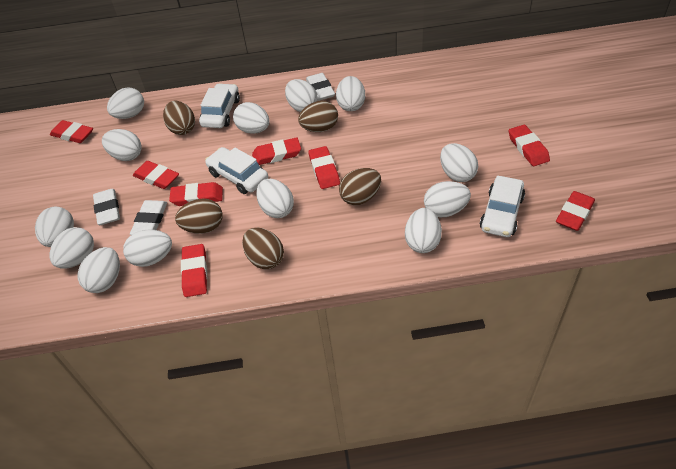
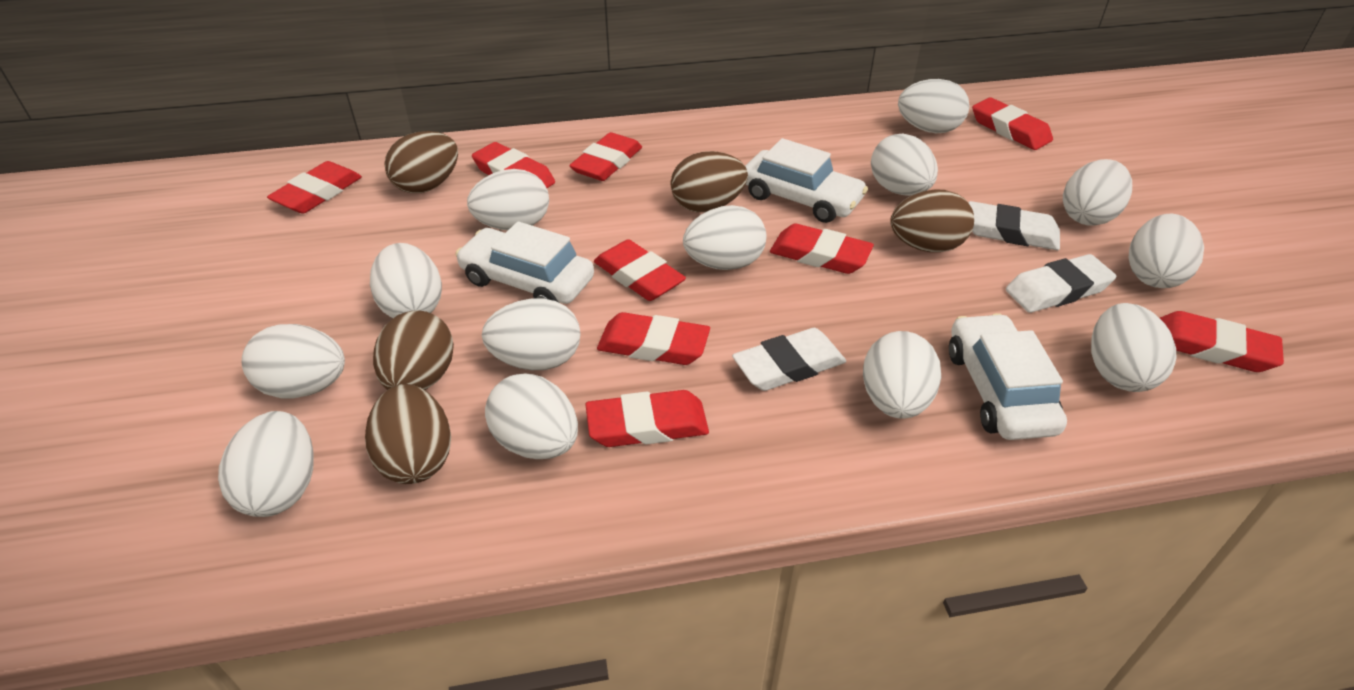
red eraser: [50,120,93,143] [133,161,179,189] [169,182,223,206] [181,244,207,297] [252,137,301,165] [308,146,340,189] [509,125,550,166] [556,191,595,231] = 8 -> [267,161,362,213] [472,142,555,188] [569,132,642,181] [585,390,709,447] [594,239,686,301] [597,312,710,365] [770,224,874,274] [972,97,1053,150] [1160,311,1284,372] = 9

